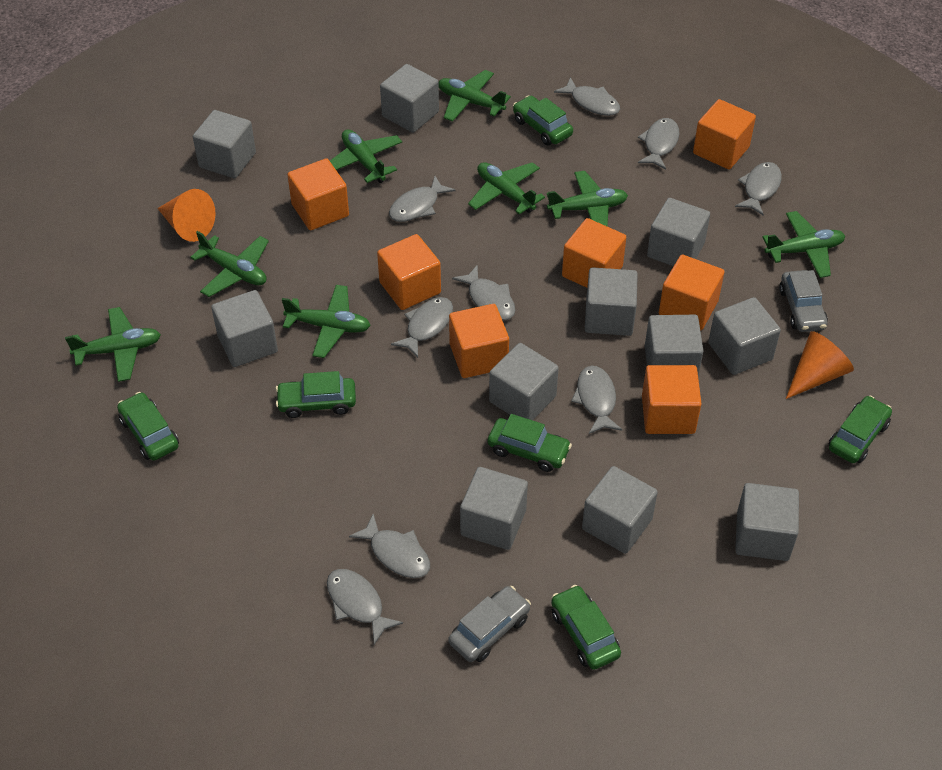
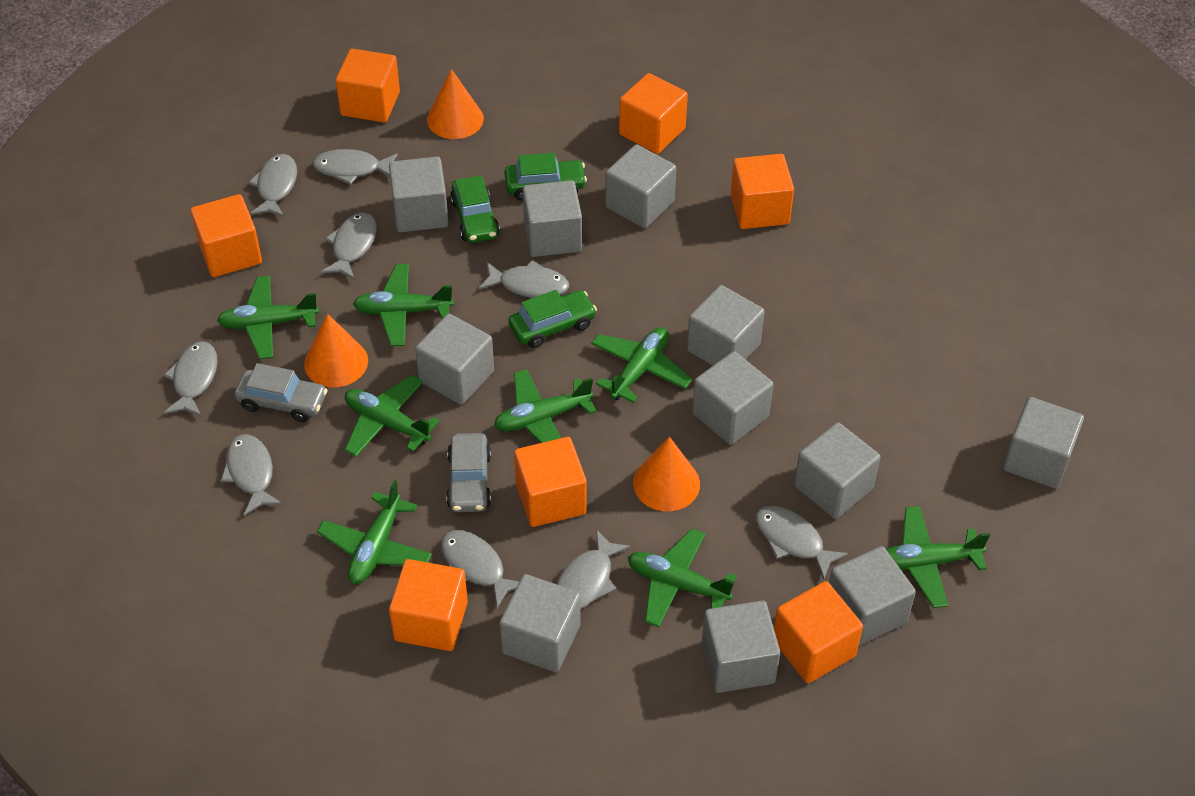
green car: [117,392,179,461] [276,371,356,418] [488,414,572,472] [513,95,573,146] [551,585,621,670] [828,395,892,463] = 6 -> [450,175,500,243] [504,153,587,201] [509,290,597,348] = 3
orange cone: [157,189,216,242] [786,331,854,399] = 2 -> [304,314,368,387] [427,69,484,139] [633,437,700,511] = 3

